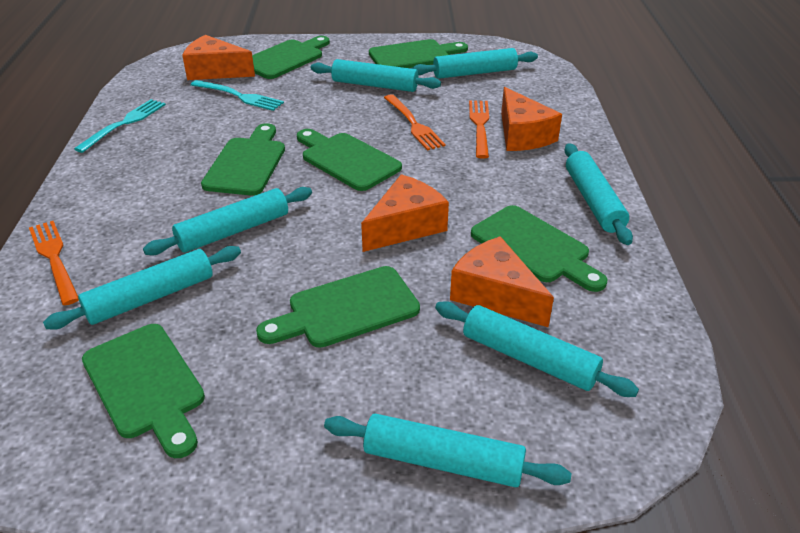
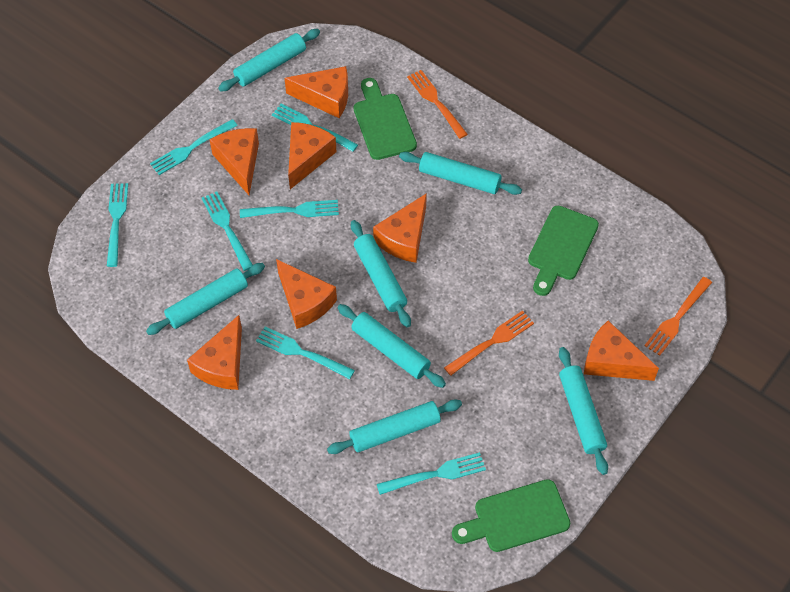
green cutting board: [82,324,205,458] [201,123,285,196] [252,36,330,79] [256,266,420,348] [297,129,402,191] [369,39,468,68] [471,205,607,292] = 7 -> [353,78,417,160] [452,479,570,552] [528,206,599,296] = 3
orange cheese: [182,35,255,80] [361,174,449,252] [450,236,554,327] [501,87,562,151] = 4 -> [187,315,242,390] [209,128,259,195] [276,259,337,329] [284,66,348,118] [288,122,337,189] [373,193,427,263] [584,321,659,381] = 7
turquoise fork: [74,99,166,153] [190,80,284,111] = 2 -> [107,183,128,267] [150,119,238,175] [201,192,253,271] [240,200,339,218] [256,327,355,379] [272,104,358,152] [377,452,486,495] = 7

